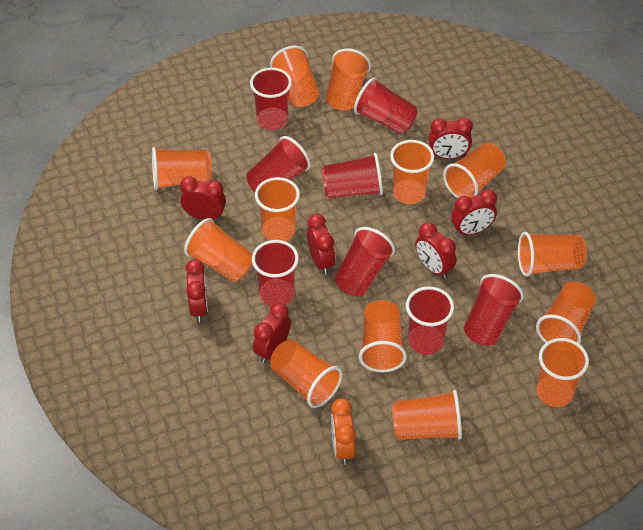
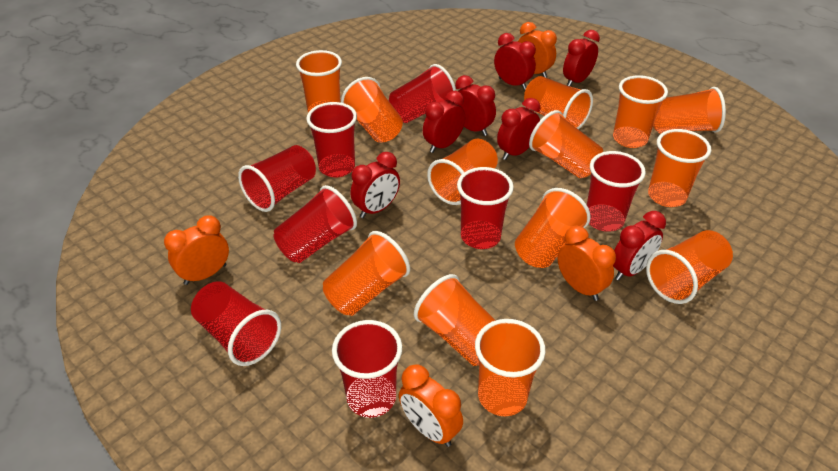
orange clock: [331,398,356,464] = 1 -> [164,215,229,285] [399,364,463,447] [518,22,557,78] [557,226,616,301] = 4

